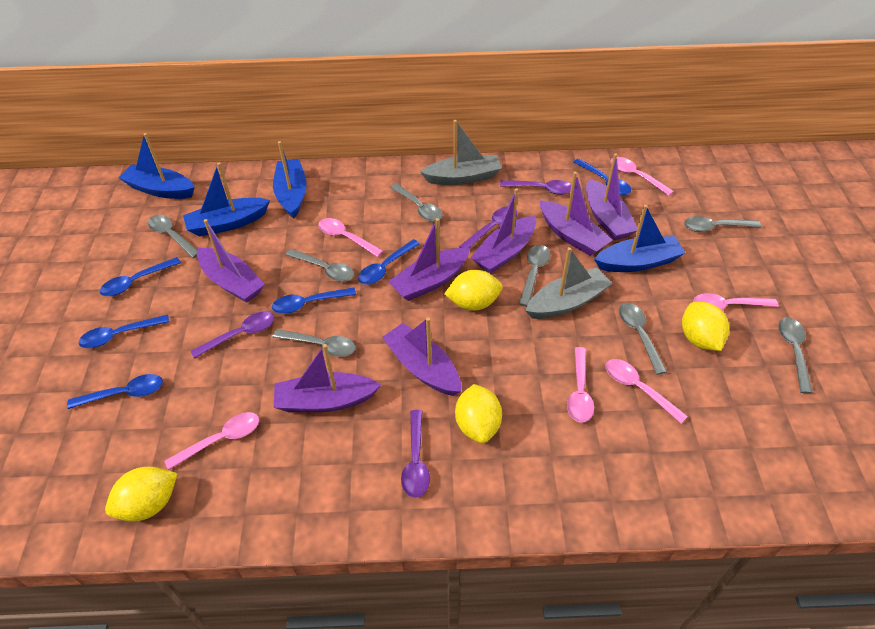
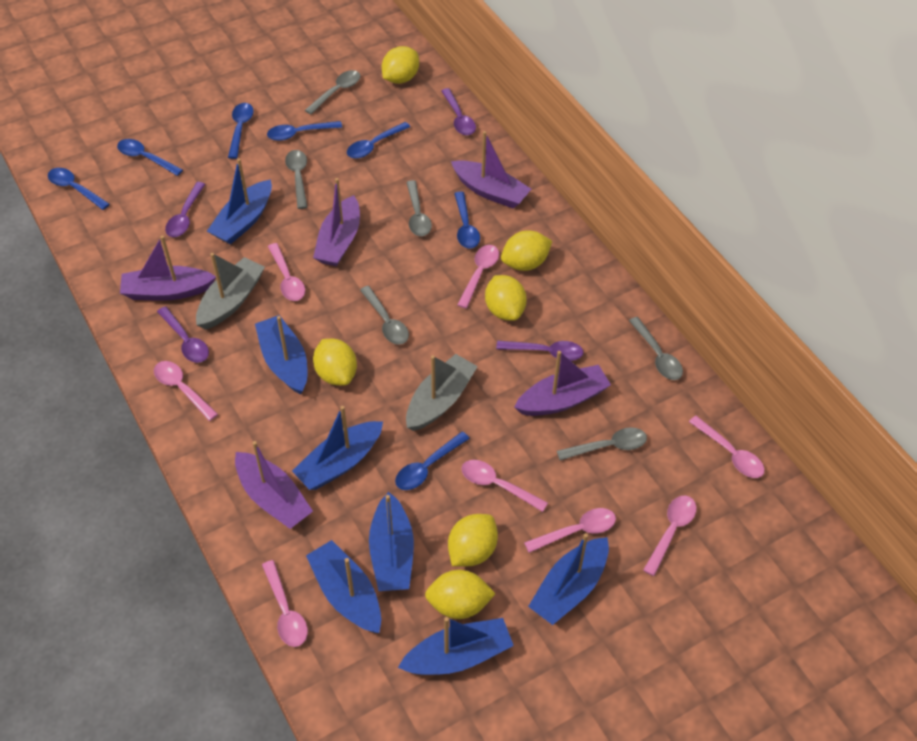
blue boat: [118,133,195,199] [183,163,270,236] [273,141,307,219] [594,205,685,272] = 4 -> [207,158,272,244] [255,315,307,394] [292,406,383,490] [306,540,381,633] [369,492,414,591] [398,617,514,675] [528,533,609,625] = 7
blue spoon: [67,374,163,409] [79,314,170,348] [100,257,181,296] [272,288,356,314] [358,239,420,285] [573,159,631,195] = 6 -> [48,168,110,210] [117,139,183,176] [228,103,254,159] [267,121,342,141] [347,122,410,159] [395,431,470,490] [454,191,480,248] = 7
grey spoon: [148,215,198,258] [272,329,356,357] [286,249,354,282] [390,183,443,222] [518,245,550,306] [619,303,667,375] [684,216,761,232] [778,317,813,394] = 8 -> [285,150,307,209] [305,70,361,115] [360,286,409,345] [406,180,432,236] [557,427,647,460] [629,317,683,380] = 6
pink spoon: [165,412,259,470] [318,218,383,257] [567,347,594,423] [605,359,688,423] [611,157,674,196] [693,293,779,310] = 6 -> [154,361,218,421] [262,560,308,647] [268,243,305,301] [457,245,499,309] [462,460,548,512] [524,508,616,553] [643,496,697,576] [689,416,765,478] = 8
purple boat: [197,219,265,303] [274,344,381,412] [382,317,461,396] [388,218,470,301] [471,188,536,273] [540,172,612,256] [586,153,637,240] = 7 -> [120,235,216,301] [235,441,313,529] [313,178,360,266] [451,131,531,209] [514,351,611,416] = 5
yellow lemon: [105,466,178,521] [444,270,503,311] [455,384,502,443] [682,302,729,351] = 4 -> [313,339,357,386] [382,46,419,84] [425,570,495,619] [448,514,498,566] [485,275,527,321] [501,230,552,271] = 6

